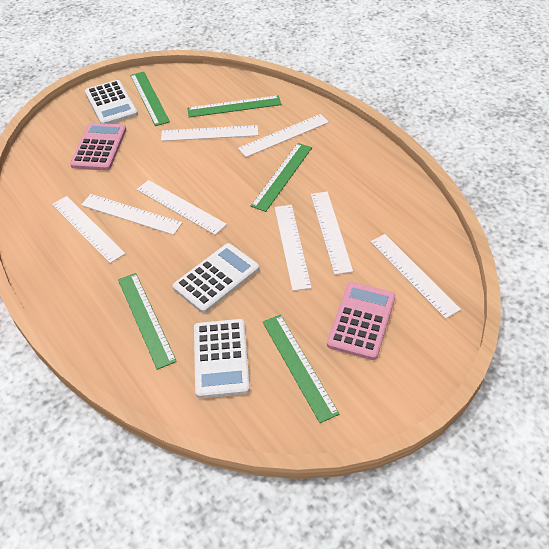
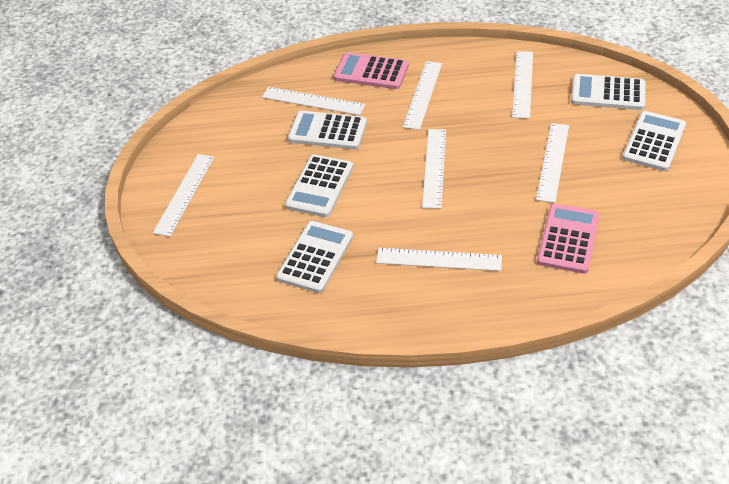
green ruler: [118,273,177,370] [130,72,170,126] [187,95,281,118] [251,143,312,212] [263,315,339,423] = 5 -> none = 0
white calculator: [85,80,138,124] [173,243,259,313] [194,319,250,398] = 3 -> [276,221,353,293] [285,155,353,217] [288,111,367,149] [571,74,645,110] [622,111,686,171] = 5
white ruler: [52,196,125,263] [81,194,182,235] [137,180,227,235] [161,125,258,141] [238,114,329,157] [275,205,312,291] [311,192,353,275] [370,234,461,319] = 8 -> [153,154,215,237] [262,87,365,115] [376,248,502,271] [403,61,442,130] [422,129,446,209] [512,51,533,119] [536,123,569,203] = 7

